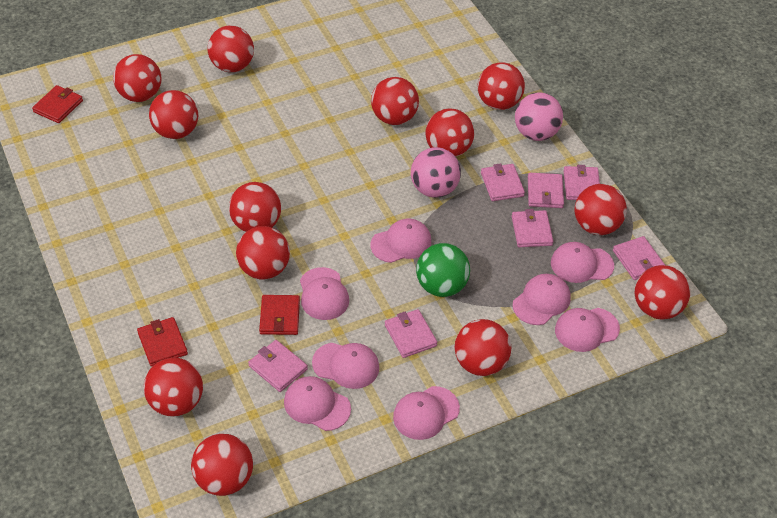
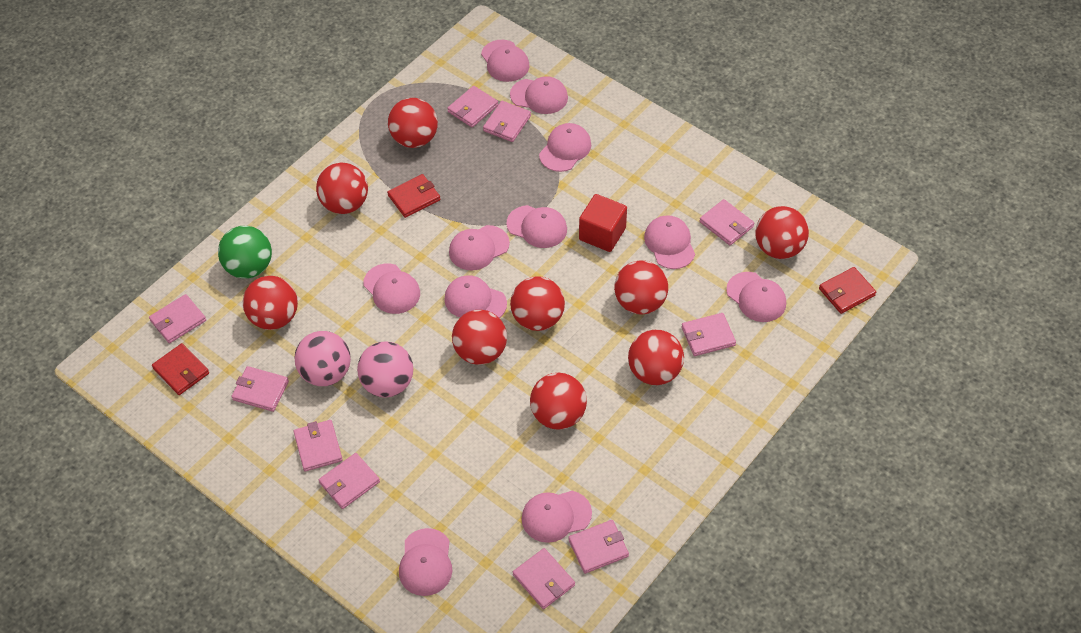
pink cap: [284,376,351,431] [300,267,349,320] [312,343,379,389] [371,219,431,263] [393,386,460,440] [513,274,571,325] [551,242,614,283] [555,308,620,352] = 8 -> [363,264,420,314] [399,528,452,596] [444,275,507,318] [449,225,510,270] [481,40,529,82] [506,205,567,248] [510,76,568,114] [522,491,592,543] [539,123,591,172] [644,215,695,269] [726,272,786,322] = 11
pink wallet: [248,340,308,392] [385,309,438,358] [481,163,525,201] [512,209,553,247] [528,173,564,208] [563,165,600,200] [613,236,665,280] = 7 -> [149,294,206,343] [231,366,289,412] [294,420,343,471] [319,453,380,509] [447,86,498,127] [483,101,531,142] [513,548,575,609] [568,520,629,574] [682,313,736,356] [700,199,754,245] = 10
red ball: [113,54,162,102] [144,358,203,417] [149,90,198,139] [191,434,253,496] [208,26,254,72] [229,182,281,232] [236,226,290,279] [371,77,419,125] [425,108,474,157] [455,319,511,376] [478,62,525,110] [575,184,627,235] [635,265,690,320] = 13 -> [243,276,298,330] [316,163,368,214] [388,98,438,148] [452,310,507,365] [510,276,565,331] [530,373,587,430] [614,260,668,314] [628,330,684,385] [755,206,809,259] = 9
red cube: none = 0 -> [579,194,627,252] = 1

